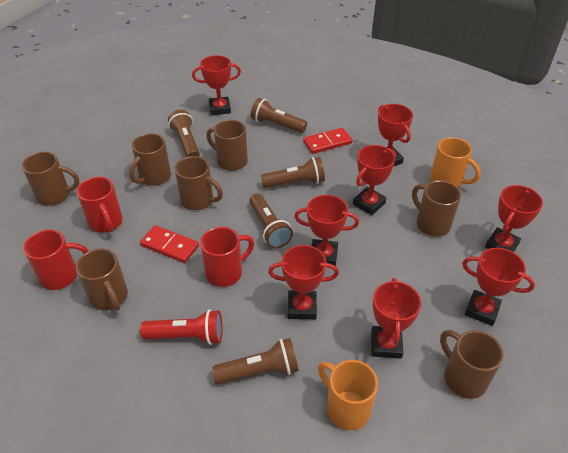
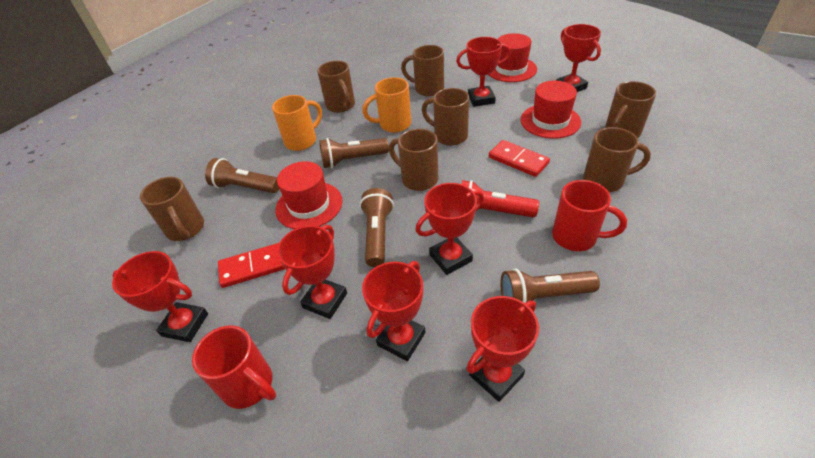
brown flashlight: [168,110,200,157] [212,338,299,385] [249,193,293,248] [251,98,307,133] [261,157,325,188] = 5 -> [205,158,279,193] [319,138,389,168] [360,188,394,267] [500,269,600,303] = 4
red hat: none = 0 -> [275,161,342,229] [488,33,537,82] [521,80,581,139] = 3
red mug: [23,230,89,290] [77,177,123,233] [200,227,254,287] = 3 -> [192,325,276,409] [552,180,627,251] = 2
red trophy: [192,55,241,115] [268,245,339,319] [294,195,359,266] [353,145,395,215] [371,278,421,359] [378,104,413,166] [462,248,535,326] [485,185,543,252] = 8 -> [112,251,208,342] [277,225,347,319] [362,261,425,361] [415,183,484,275] [456,37,511,107] [466,296,539,402] [556,24,601,92] = 7

